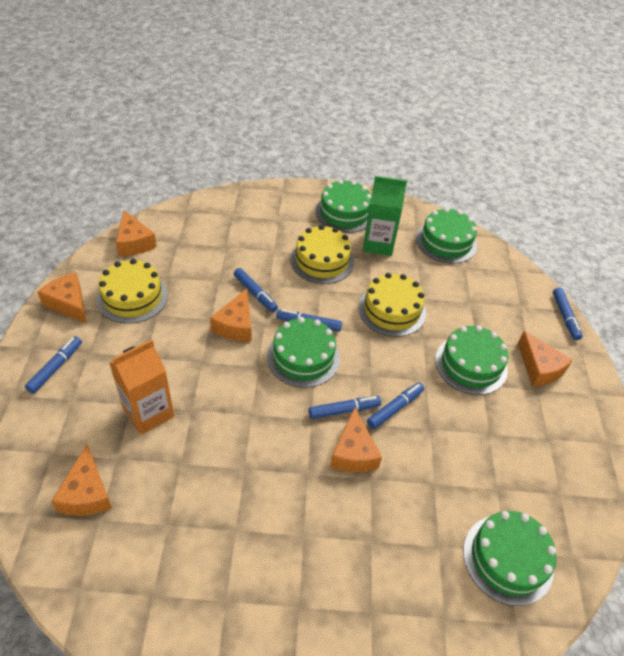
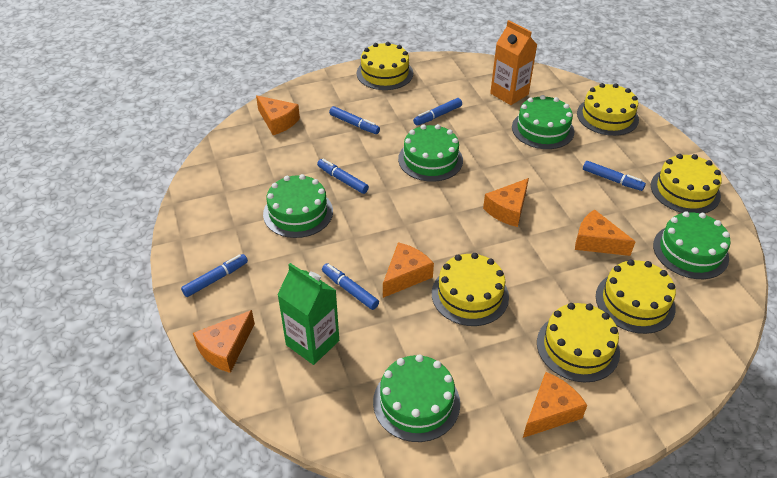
yellow cake: [97,259,168,324] [290,225,354,284] [358,273,426,337] = 3 -> [357,42,413,90] [432,253,509,326] [537,303,620,382] [577,83,639,136] [596,259,676,334] [651,154,722,213] = 6

